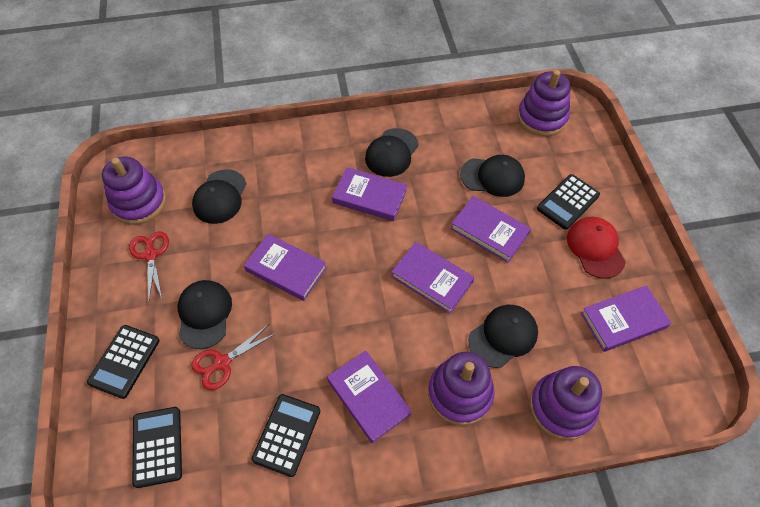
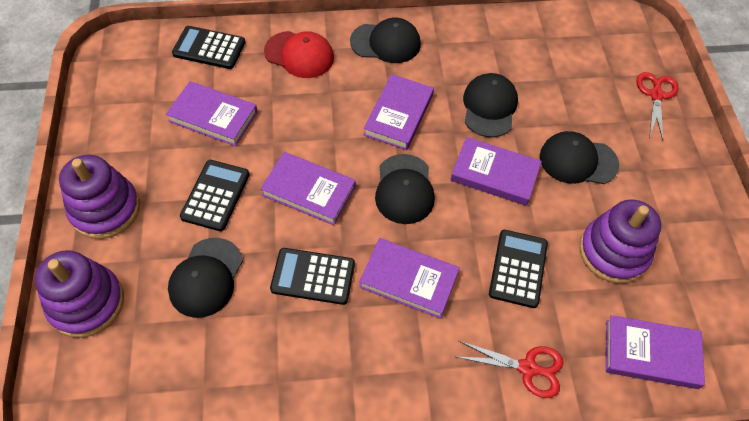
purple stacking toy: [102,157,166,225] [428,352,495,426] [517,70,571,136] [530,366,602,440] = 4 -> [34,250,124,338] [59,155,140,239] [579,199,661,283] = 3

